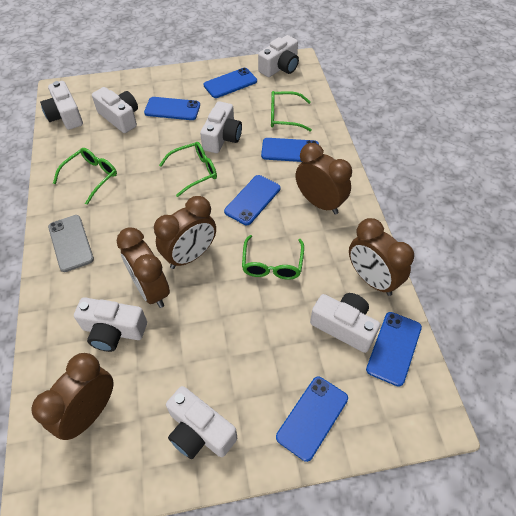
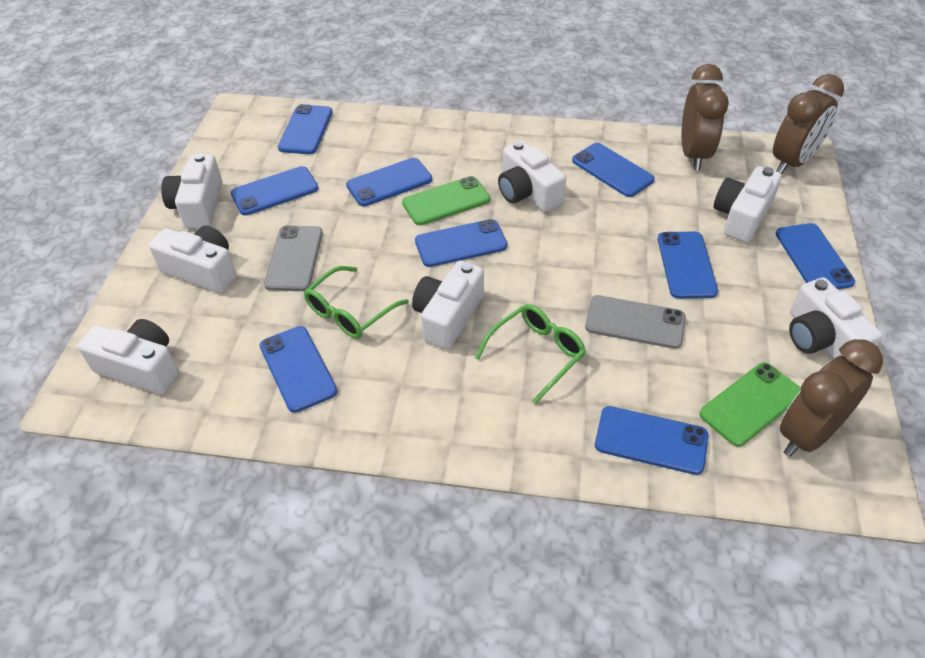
blue phone: [144,97,200,120] [203,68,257,98] [224,175,280,225] [261,138,319,162] [276,377,348,462] [366,312,422,387] = 6 -> [230,166,318,215] [260,326,337,413] [278,104,333,154] [346,158,432,206] [415,219,507,267] [572,143,655,197] [595,406,708,475] [658,231,718,299] [776,223,855,289] = 9
brown clock: [32,353,114,440] [117,228,170,308] [154,196,216,269] [296,143,352,214] [349,218,414,296] = 5 -> [681,64,729,170] [773,74,844,174] [780,339,883,457] = 3
green glasses: [53,148,117,205] [159,142,217,197] [242,235,304,280] [271,91,312,132] = 4 -> [304,266,409,339] [475,304,586,404] = 2
green phone: none = 0 -> [402,176,490,225] [700,362,801,447] = 2
grey phone: [48,215,94,272] = 1 -> [264,226,323,291] [585,295,686,349] = 2

